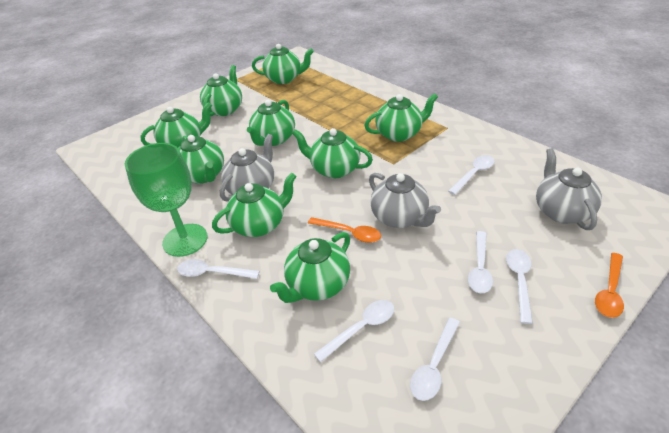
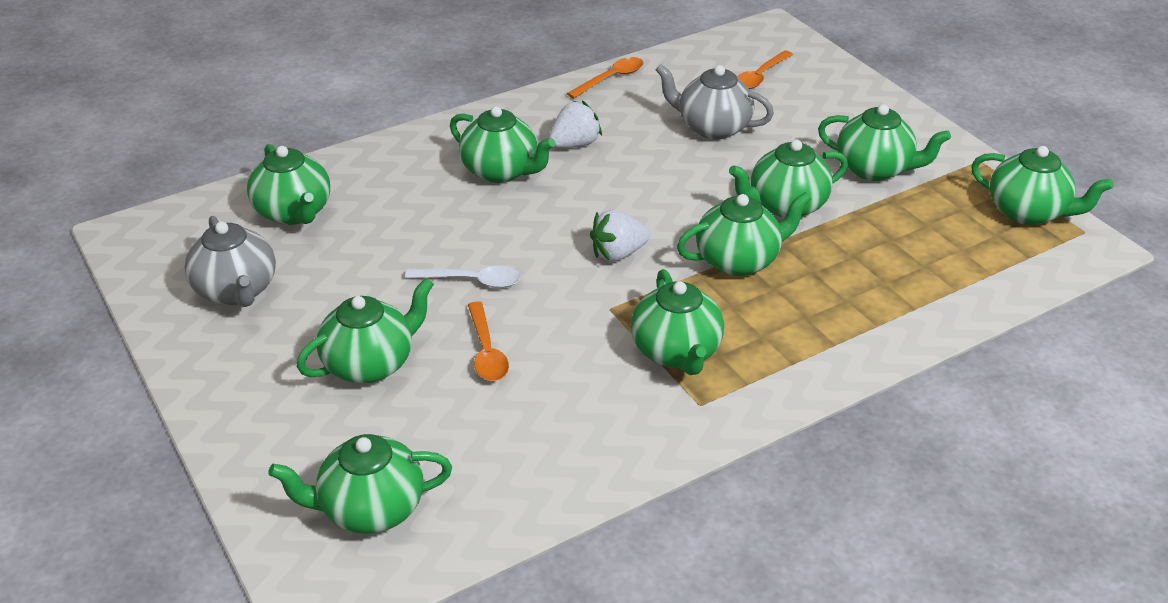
green goblet: [125,143,207,257] = 1 -> none = 0
grey teapot: [220,134,274,202] [369,173,441,228] [536,148,602,230] = 3 -> [185,216,276,307] [656,64,774,140] = 2
orange spoon: [308,217,381,243] [595,253,624,318] = 2 -> [468,301,509,381] [567,57,643,99] [737,50,793,89] = 3
white spoon: [177,259,260,279] [314,300,395,362] [410,318,460,401] [448,155,495,195] [468,231,493,293] [506,249,533,324] = 6 -> [405,266,521,288] = 1
white strawberry: none = 0 -> [549,101,602,148] [590,210,650,262] = 2

